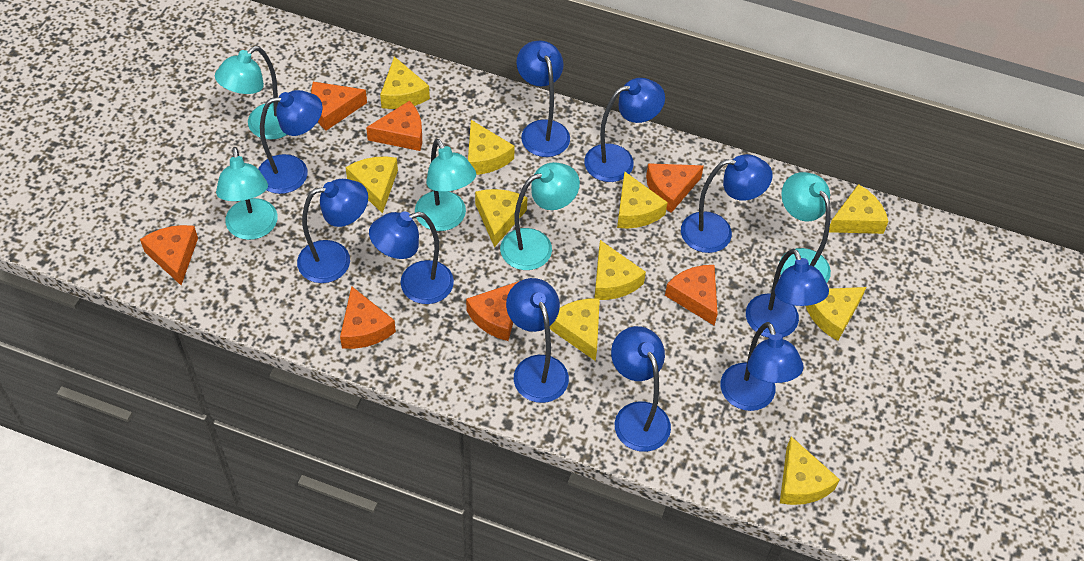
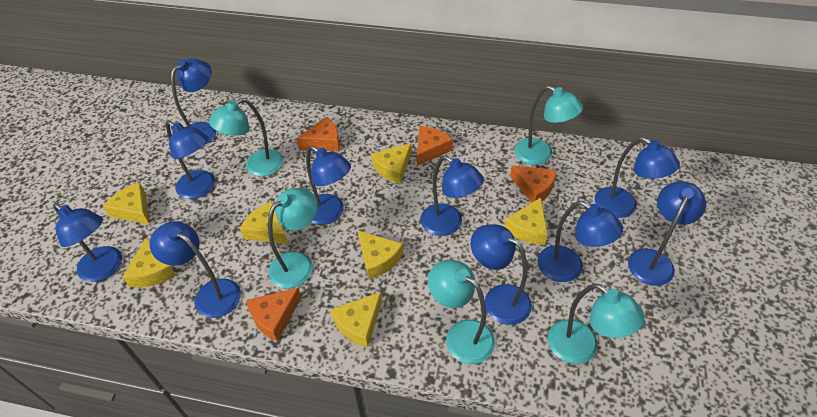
orange cheese: [140,225,198,285] [311,82,367,131] [340,286,396,349] [366,101,422,151] [466,281,519,341] [646,163,704,213] [665,265,718,326] = 7 -> [246,288,301,341] [296,117,340,151] [417,126,453,166] [510,165,557,203] = 4
yellow cheese: [346,157,398,214] [380,56,430,109] [468,120,515,175] [475,189,527,247] [550,299,600,361] [594,240,646,300] [617,171,668,228] [780,437,840,505] [806,287,866,341] [829,184,889,234] = 10 -> [103,182,150,225] [122,237,176,288] [240,201,289,245] [331,292,382,348] [358,231,403,279] [371,143,412,184] [504,198,548,245] = 7

